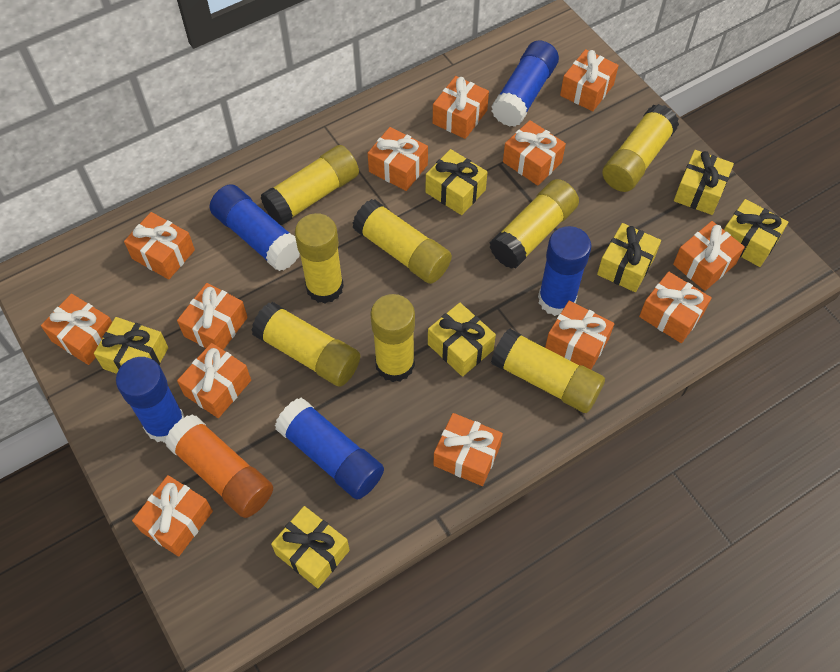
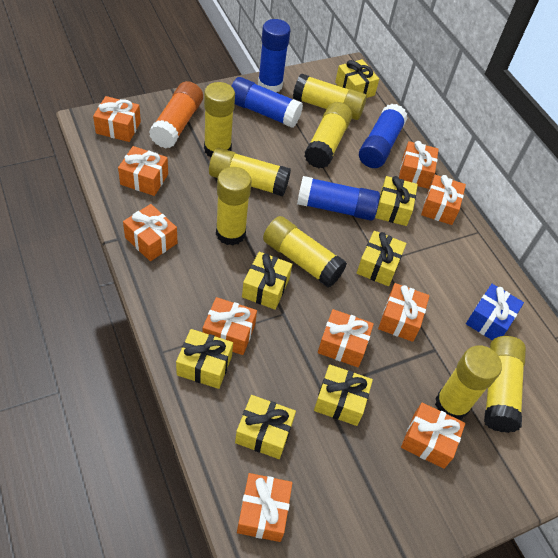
blue gift: none = 0 -> [466,284,524,340] = 1
blue glue stick: [116,357,184,443] [210,184,300,271] [275,398,384,500] [491,40,559,127] [538,226,591,316] = 5 -> [231,77,303,128] [258,19,290,92] [297,176,380,221] [359,104,407,168] = 4
orange gift: [41,294,112,365] [124,212,195,280] [132,475,213,557] [177,283,248,350] [177,343,251,418] [368,127,428,191] [433,76,489,139] [434,413,503,486] [503,120,566,186] [545,301,614,369] [560,49,619,112] [639,272,712,343] [673,221,745,291] = 13 -> [93,96,141,142] [118,146,168,196] [123,204,177,261] [202,297,257,355] [237,473,292,542] [318,309,374,367] [378,283,430,342] [399,141,439,189] [401,402,465,469] [421,175,466,225] = 10

